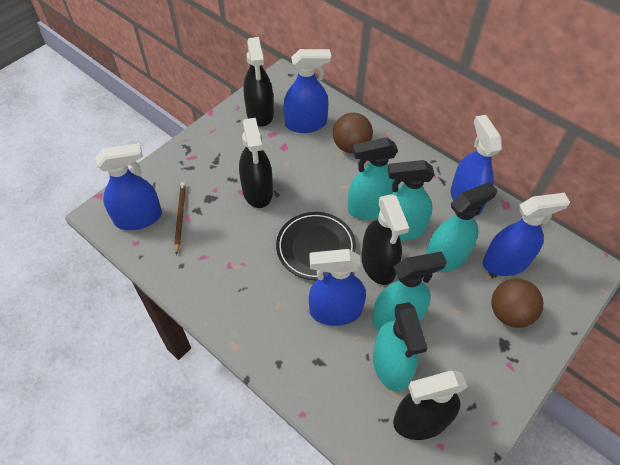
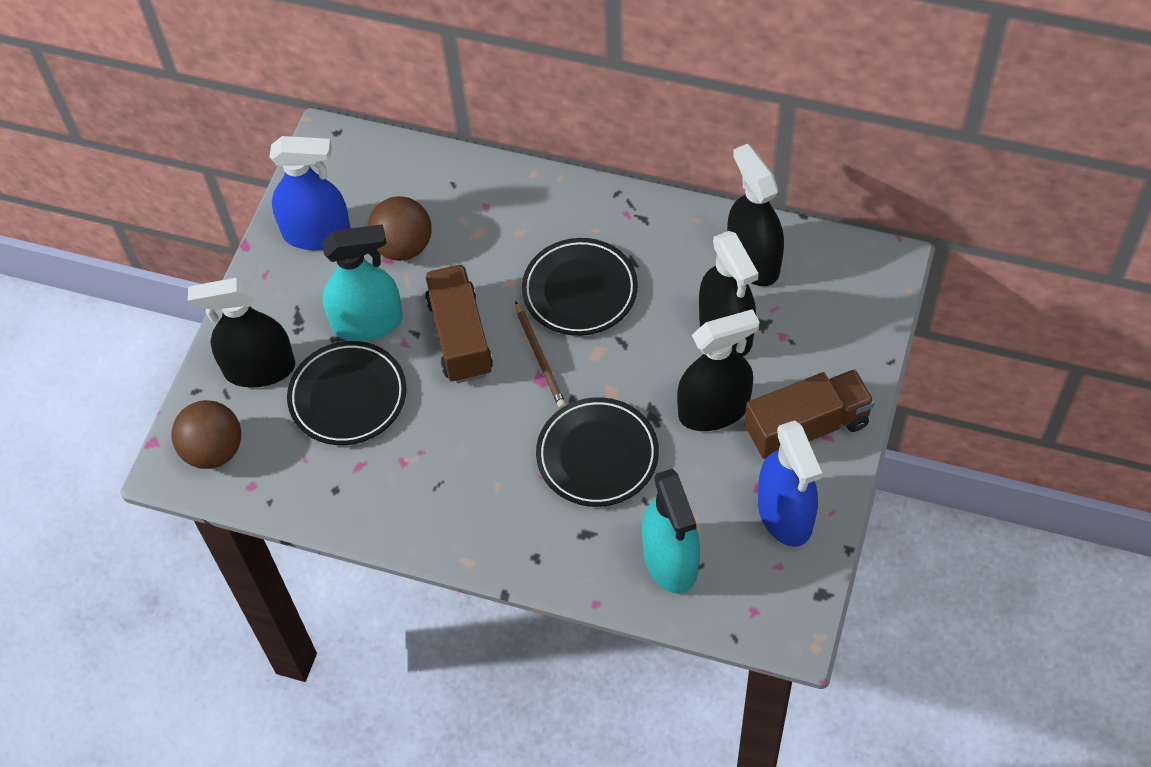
black plate: [276,212,356,280] = 1 -> [287,341,407,445] [522,238,638,336] [536,397,659,507] = 3
blue spray bottle: [96,143,162,230] [283,49,331,133] [309,249,366,326] [451,115,502,216] [483,193,570,276] = 5 -> [270,136,351,250] [758,421,822,547] = 2
brown truck: none = 0 -> [425,264,493,383] [745,369,875,459] = 2
turquoise spray bottle: [348,137,399,220] [372,251,447,330] [373,302,428,392] [388,160,435,241] [426,182,497,272] = 5 -> [322,224,403,341] [642,469,700,594] = 2

